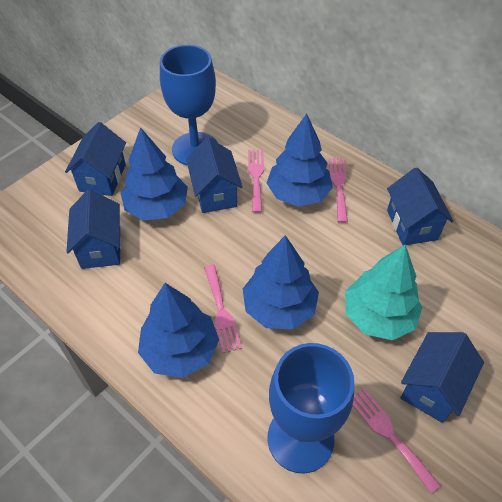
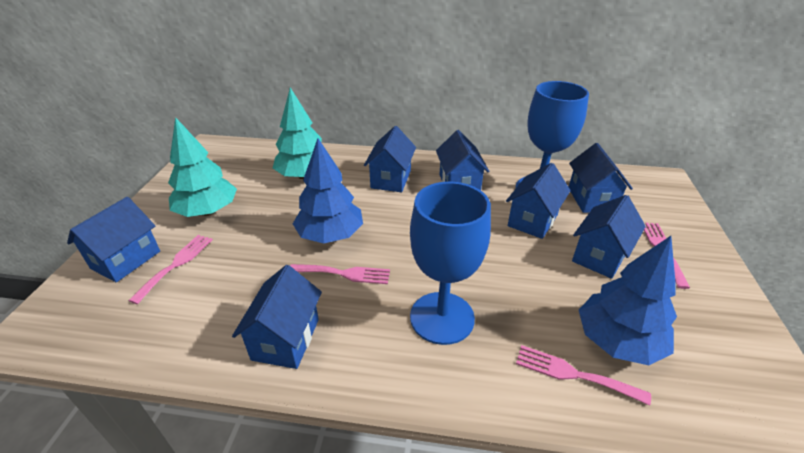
blue house: [65,122,126,196] [66,189,121,269] [186,137,243,213] [387,167,454,245] [400,332,484,423] = 5 -> [67,197,160,282] [232,265,322,369] [364,126,416,192] [436,130,489,190] [506,163,571,239] [569,143,633,213] [572,195,646,279] = 7
blue tree: [121,127,188,221] [138,283,219,378] [243,235,319,330] [267,114,333,207] = 4 -> [293,138,363,244] [579,236,677,365] = 2
turquoise tree: [345,245,423,340] = 1 -> [168,117,237,217] [273,88,322,179] = 2

